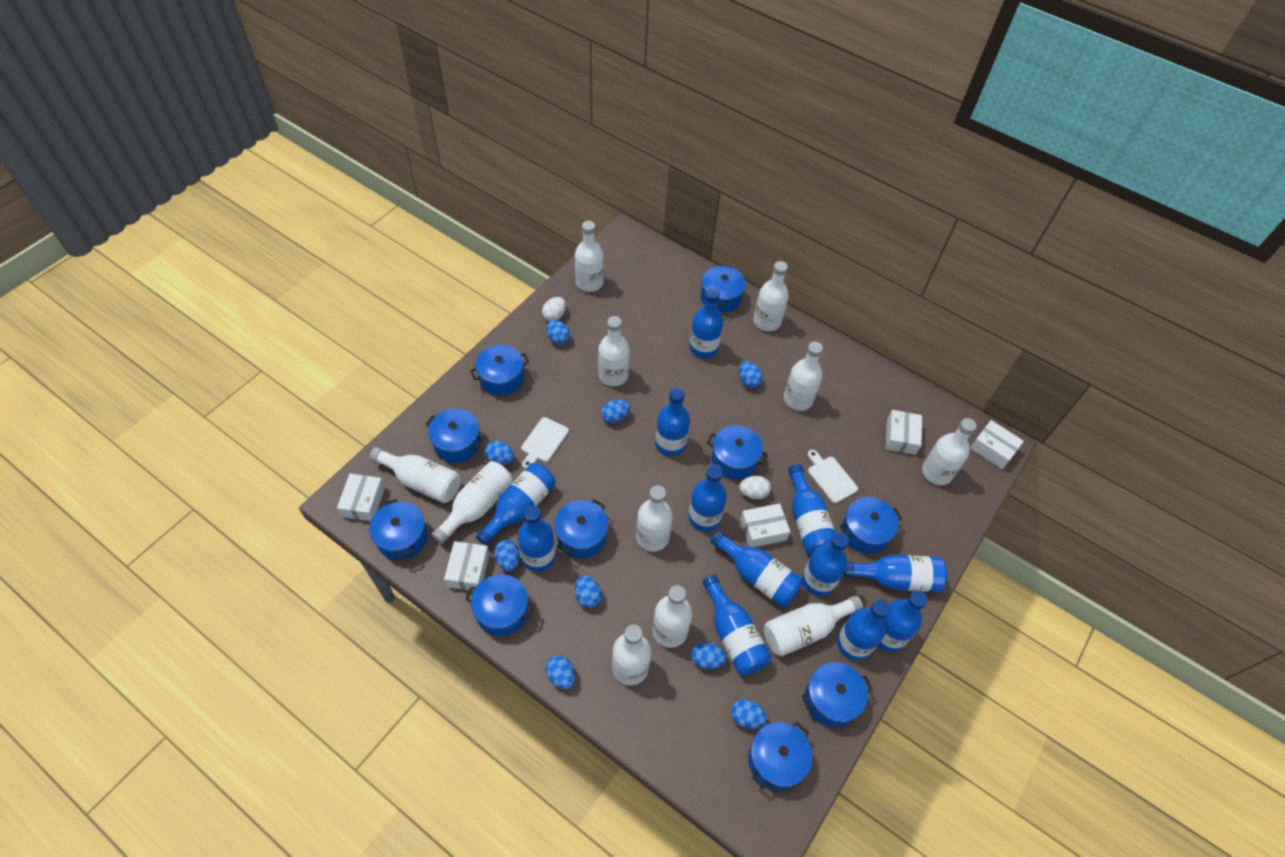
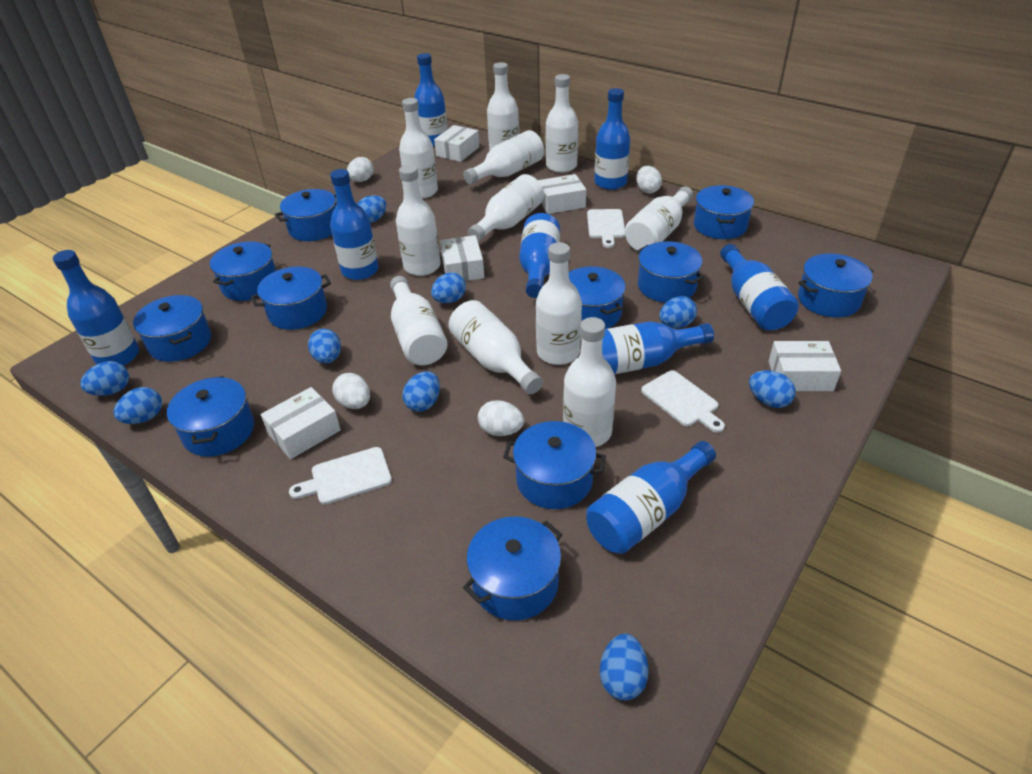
blue bottle: [476,463,555,546] [517,506,556,572] [655,387,690,456] [688,465,727,531] [690,288,723,358] [702,575,771,676] [710,531,803,607] [788,464,836,555] [802,532,849,596] [837,599,890,661] [843,555,947,592] [878,590,928,652] = 12 -> [53,250,139,366] [330,169,379,280] [414,53,447,146] [519,213,560,298] [586,441,716,554] [594,88,630,190] [602,321,714,374] [720,244,799,331] = 8
blue pot: [369,499,428,560] [425,409,483,463] [465,574,535,636] [470,345,529,396] [554,499,608,558] [701,265,746,313] [707,425,768,480] [748,722,813,790] [802,662,873,727] [840,497,902,554] = 10 -> [133,295,211,362] [167,376,254,457] [210,242,276,301] [251,267,331,330] [275,189,337,241] [463,516,562,621] [503,421,606,509] [568,266,626,329] [637,241,704,303] [694,185,754,239] [798,253,873,318] = 11
white cutting board: [521,417,569,469] [807,450,858,503] = 2 -> [289,447,392,505] [587,209,625,248] [641,370,725,433] = 3
white egg: [542,297,566,321] [739,476,771,499] = 2 -> [333,373,370,409] [347,157,374,182] [478,400,524,436] [636,166,662,194] = 4

